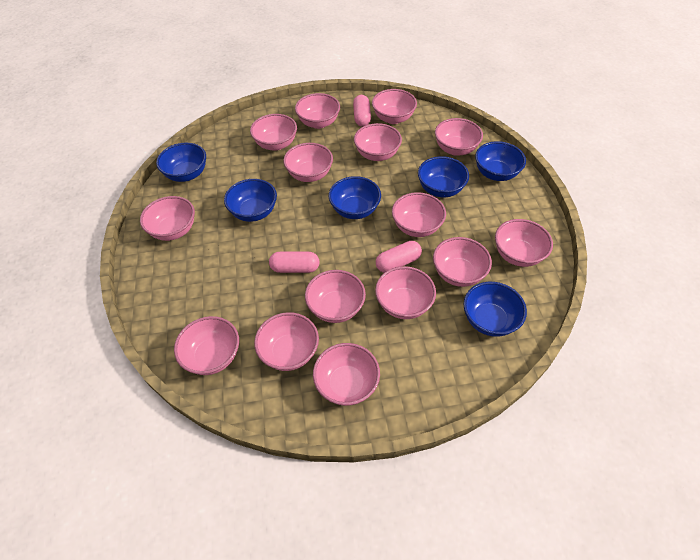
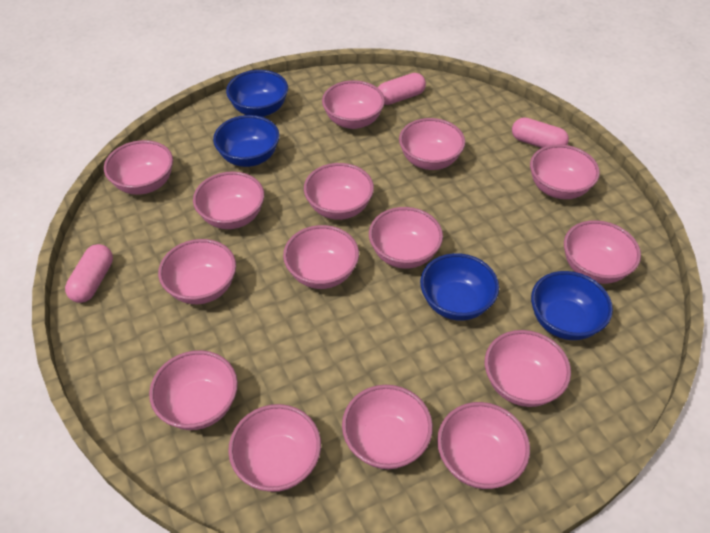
blue bowl: [156,143,206,182] [224,179,277,222] [329,176,381,219] [418,156,469,197] [463,282,527,337] [475,141,526,181] = 6 -> [213,115,280,167] [226,70,288,117] [420,253,499,321] [531,271,613,340] = 4

